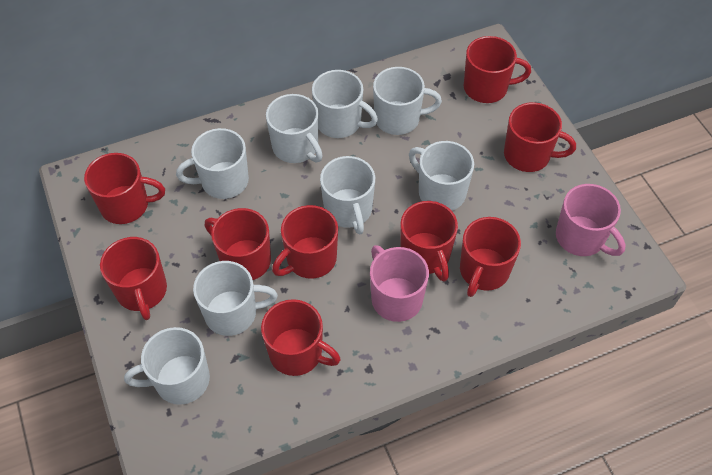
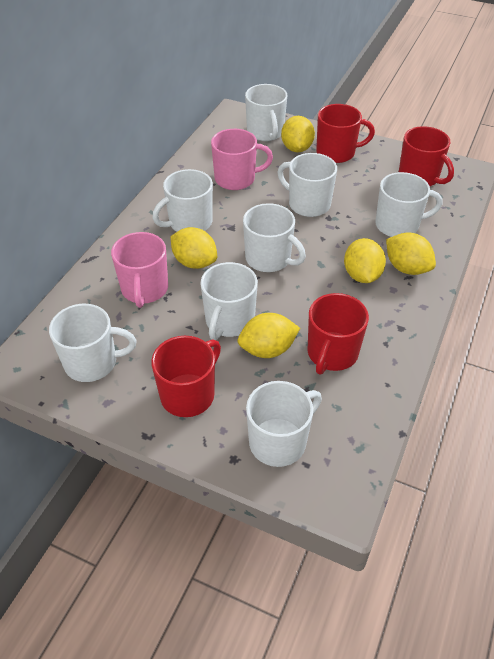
red mug: [84,153,165,224] [100,237,167,320] [205,208,271,280] [261,299,341,376] [272,205,338,279] [401,201,458,282] [460,217,521,297] [464,36,531,103] [504,102,576,172] = 9 -> [151,336,221,417] [307,293,369,374] [316,104,375,163] [399,126,454,186] = 4
yellow lemon: none = 0 -> [171,227,217,269] [238,313,300,358] [281,116,315,152] [344,238,386,283] [386,232,436,275] = 5

